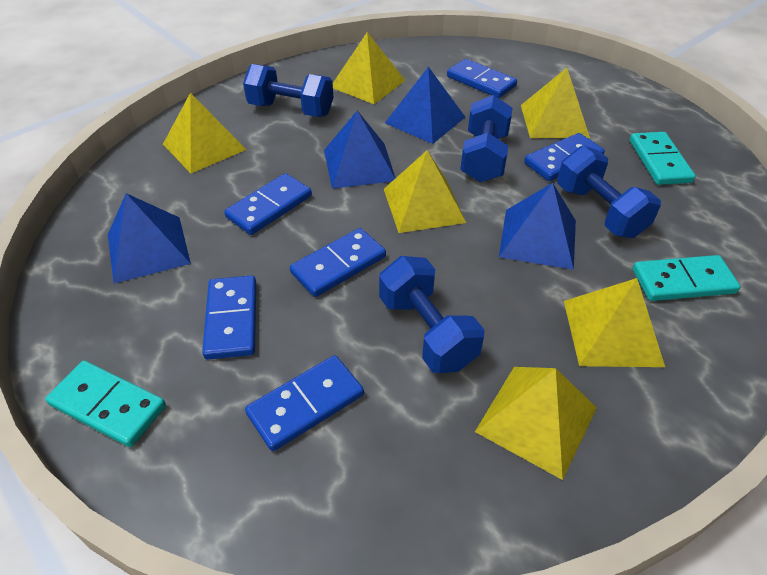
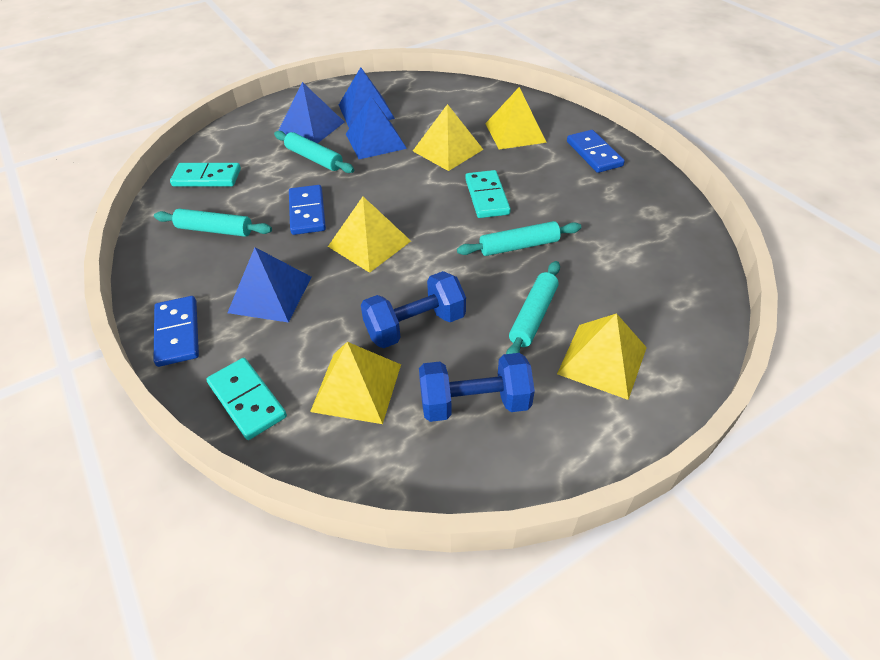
blue domino: [202,275,256,360] [224,173,312,235] [245,355,364,451] [290,228,386,297] [447,59,517,98] [524,133,605,181] = 6 -> [154,296,199,367] [289,185,326,235] [567,130,625,173] = 3
blue dumbbell: [243,64,333,117] [379,256,485,373] [460,95,512,182] [557,146,661,238] = 4 -> [361,271,466,348] [419,353,535,422] = 2
turquoise rolling pin: none = 0 -> [154,209,272,237] [274,131,354,173] [457,221,581,256] [506,261,560,354] = 4
yellow pyramid: [163,93,247,173] [333,32,406,104] [384,150,466,233] [475,367,597,480] [521,68,590,138] [564,278,665,367] = 6 -> [310,342,401,424] [328,197,411,273] [413,104,484,171] [485,87,547,149] [557,313,647,400] = 5

